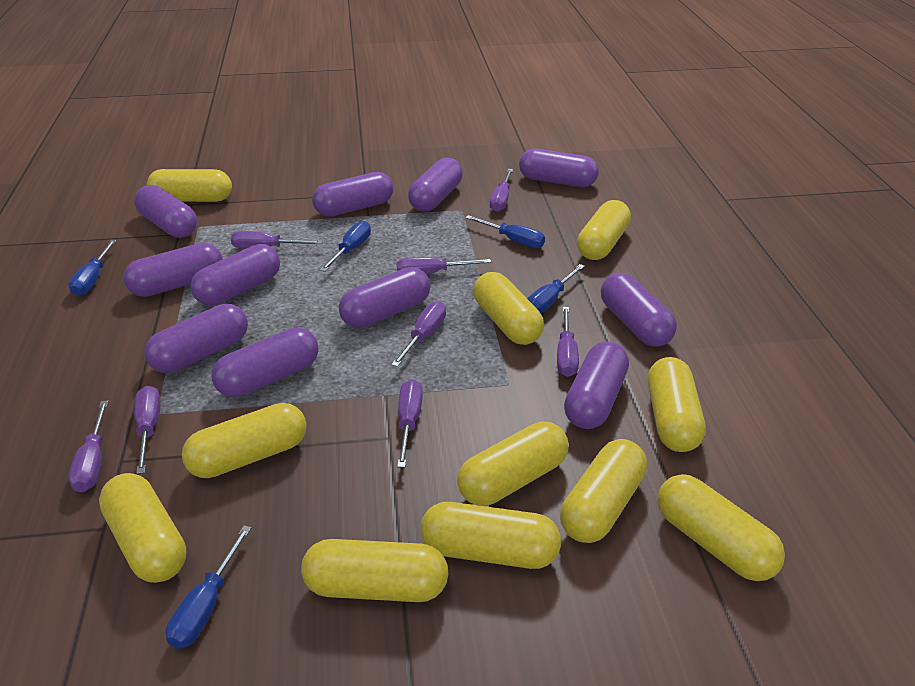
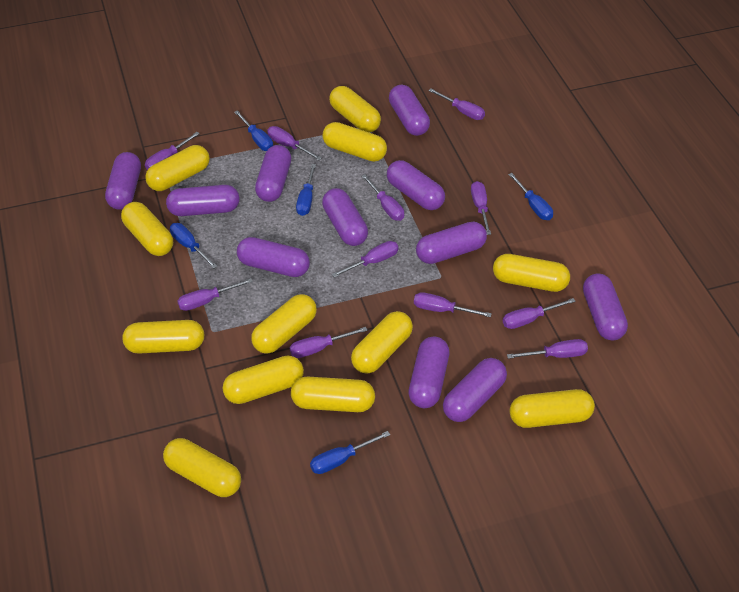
purple screwdriver: [69,400,109,493] [134,386,161,474] [231,231,323,249] [391,302,446,367] [396,257,491,275] [397,379,423,468] [490,169,513,212] [557,307,579,377] = 8 -> [145,132,200,170] [177,278,253,311] [267,126,322,160] [290,327,367,358] [332,241,399,278] [362,174,404,221] [414,292,492,317] [428,89,485,120] [471,181,491,235] [503,298,576,329] [507,339,588,359] = 11
yellow capsule: [99,473,186,583] [147,169,232,202] [182,403,306,478] [301,539,448,602] [420,502,561,569] [457,421,569,506] [473,272,544,345] [560,439,647,543] [577,200,631,260] [648,357,706,452] [657,474,785,581] = 11 -> [121,202,173,256] [122,320,204,354] [145,145,210,191] [163,438,241,497] [223,355,304,404] [251,294,317,354] [291,377,375,412] [323,122,387,162] [329,86,381,132] [351,311,413,374] [493,254,570,292] [510,389,595,428] = 12

